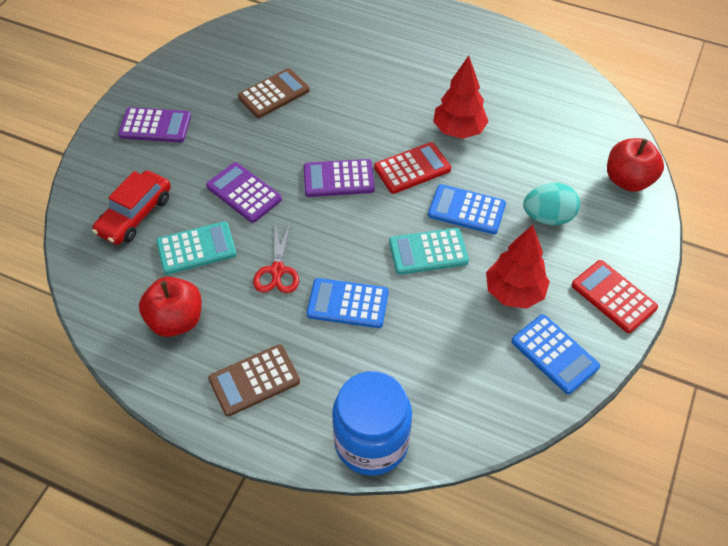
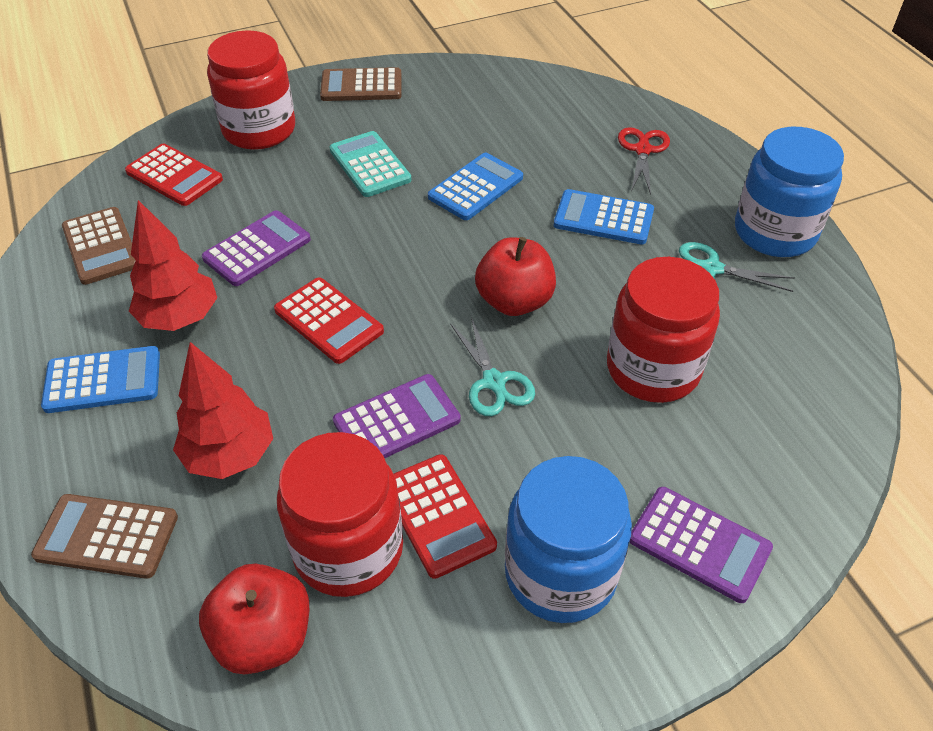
blue jar: [332,371,412,476] = 1 -> [505,456,632,623] [735,127,844,257] = 2
brown calculator: [208,344,300,416] [238,68,310,118] = 2 -> [31,494,178,579] [62,207,136,285] [320,67,401,101] = 3
red calculator: [374,142,451,194] [572,260,658,333] = 2 -> [125,144,223,206] [274,277,384,364] [394,454,497,579] = 3
red car: [92,171,171,245] = 1 -> none = 0
red jar: none = 0 -> [207,30,295,150] [277,432,403,597] [607,257,720,403] = 3
turquoise calculator: [156,221,237,274] [389,228,469,275] = 2 -> [330,131,412,197] = 1
turquoise egg: [523,183,580,225] = 1 -> none = 0
turquoise scissors: none = 0 -> [450,317,535,416] [679,242,795,292] = 2

